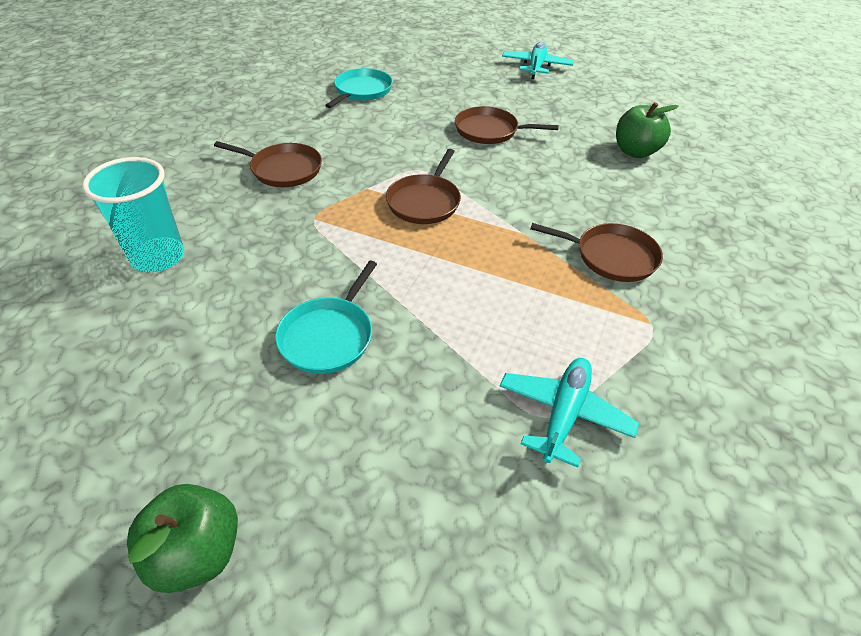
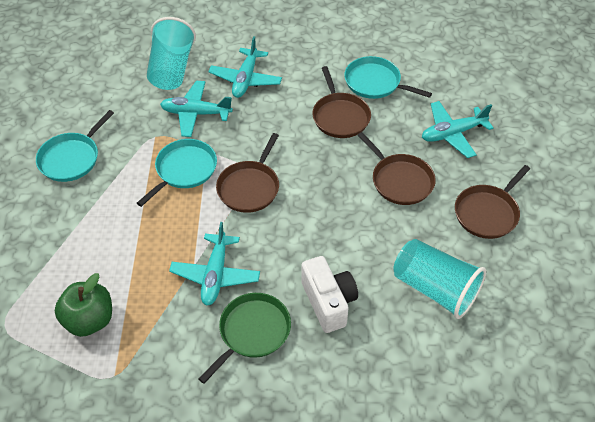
green apple: [127,484,238,593] [616,102,679,158] = 2 -> [55,273,112,337] = 1
green pan: none = 0 -> [198,293,291,384] = 1
turquoise cup: [82,157,184,272] = 1 -> [147,17,196,90] [393,239,486,319] = 2
turquoise pan: [275,261,377,374] [325,68,393,108] = 2 -> [36,110,114,182] [137,139,217,207] [344,56,432,99] = 3
turquoise plane: [500,358,639,468] [502,42,574,79] = 2 -> [160,81,233,137] [169,222,260,306] [208,36,282,98] [422,101,493,158] = 4
white camera: none = 0 -> [301,256,358,333] = 1

